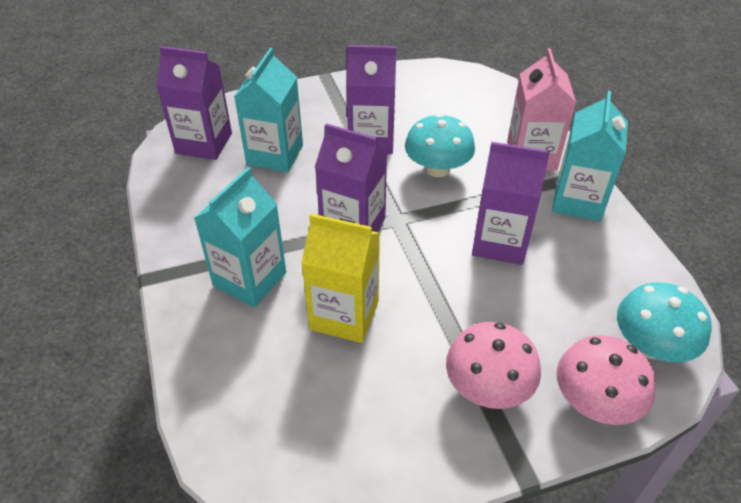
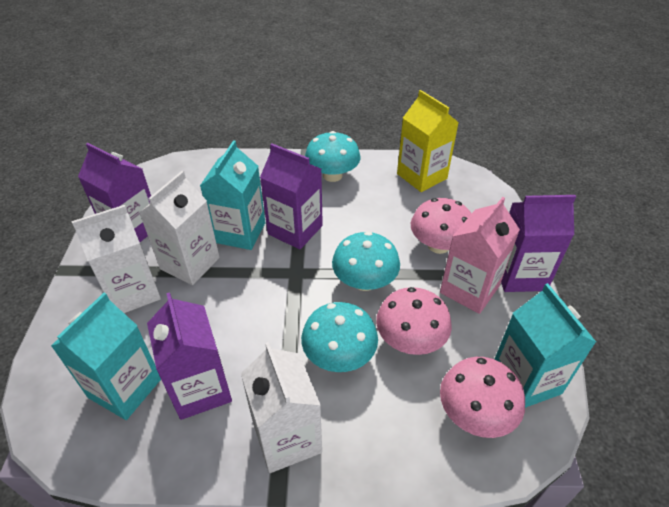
pink mushroom: [446,322,541,409] [557,335,656,425] = 2 -> [376,287,452,355] [411,198,472,254] [440,357,525,438] = 3
turquoise mushroom: [405,114,475,177] [617,283,712,362] = 2 -> [301,302,378,372] [305,131,361,182] [332,231,400,291] = 3
white carton: none = 0 -> [71,205,161,313] [139,171,220,285] [241,342,322,473] = 3

